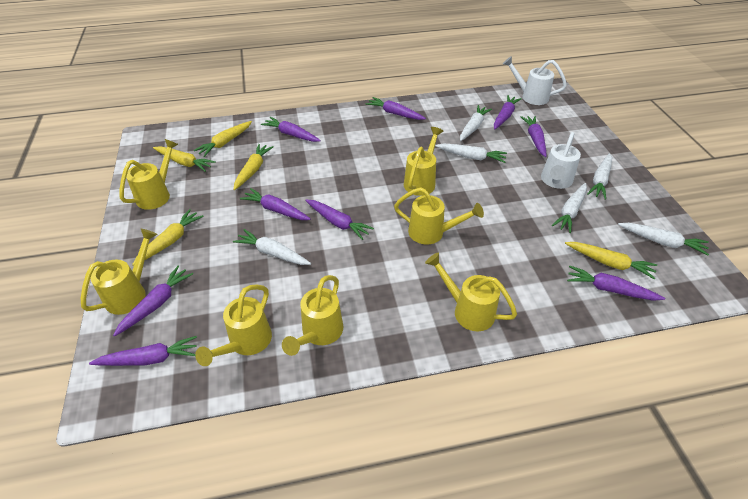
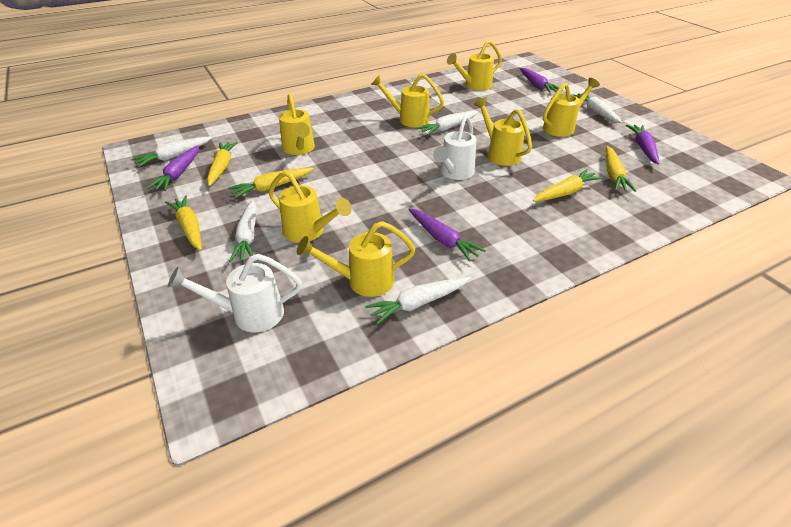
purple carrot: [89,336,197,366] [113,266,193,336] [240,188,311,220] [261,117,321,142] [305,199,374,240] [366,97,426,120] [494,95,522,130] [521,116,547,157] [567,266,665,301] = 9 -> [147,146,199,191] [408,208,486,262] [520,68,559,93] [626,125,659,164] = 4
white carrot: [233,229,311,265] [435,143,507,163] [460,105,492,141] [552,183,587,233] [587,153,612,200] [618,223,709,255] = 6 -> [131,136,212,167] [229,199,256,262] [365,277,471,325] [417,111,478,135] [572,93,623,123] = 5

